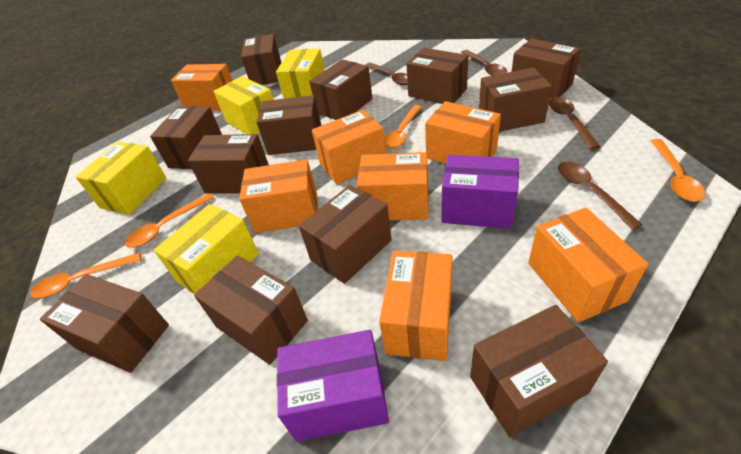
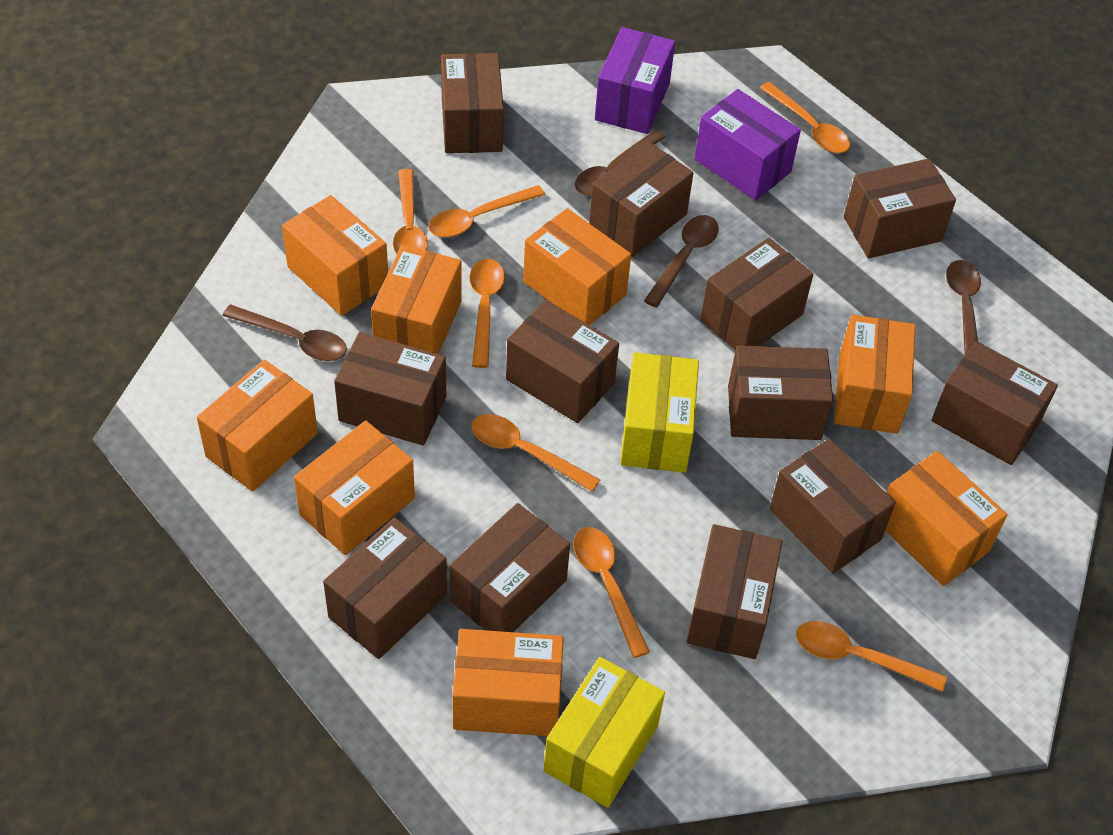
orange box: [171,64,233,111] [239,159,318,233] [312,110,386,184] [356,152,429,220] [379,251,453,361] [425,101,501,164] [528,208,648,322] = 7 -> [197,360,318,492] [282,195,388,316] [294,421,415,555] [371,245,462,354] [452,629,564,736] [523,208,631,325] [834,315,915,434] [885,451,1008,586] = 8
orange spoon: [30,253,141,298] [125,193,214,248] [384,105,422,149] [651,139,705,202] = 4 -> [393,169,428,254] [429,185,545,237] [469,259,505,368] [471,414,600,492] [573,527,650,658] [760,82,850,153] [796,621,947,692] = 7
yellow box: [75,142,166,215] [154,204,259,294] [213,76,274,134] [276,49,325,99] = 4 -> [544,657,665,808] [620,352,699,473] = 2

